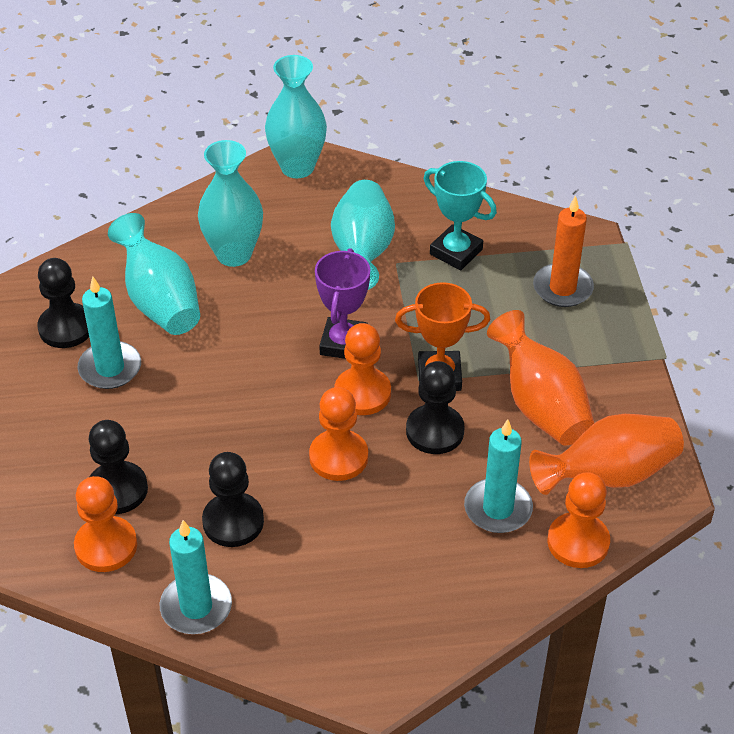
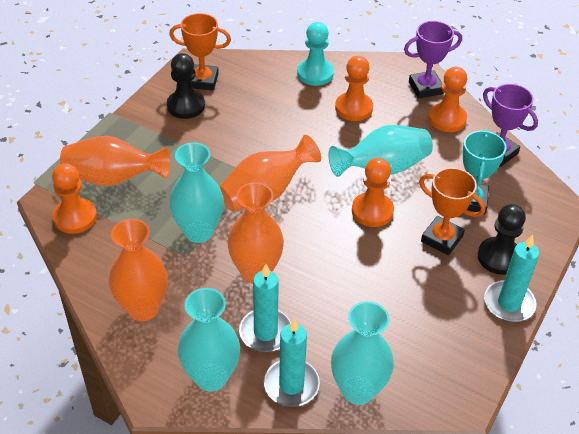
black pawn: [37,258,89,348] [89,420,148,514] [202,452,264,547] [406,361,465,454] = 4 -> [167,53,205,119] [477,204,526,275] = 2
orange candle: [533,195,594,307] = 1 -> none = 0
orange trophy: [395,282,490,391] = 1 -> [169,13,231,90] [419,168,485,255] = 2
orange vase: [487,310,594,446] [529,414,684,495] = 2 -> [60,136,170,186] [109,219,168,321] [219,135,321,211] [227,182,284,284] = 4
purple trophy: [315,248,370,359] = 1 -> [404,21,462,98] [483,84,538,167] = 2
turquoise pawn: none = 0 -> [297,22,334,86] = 1

